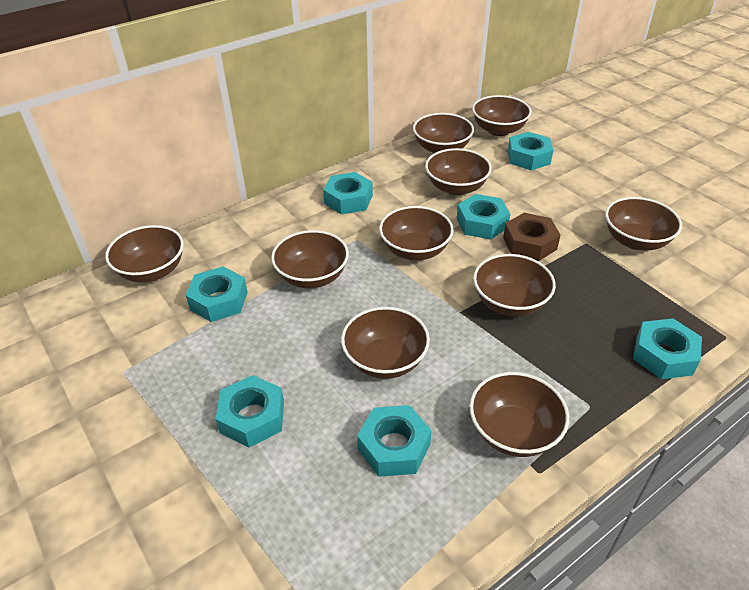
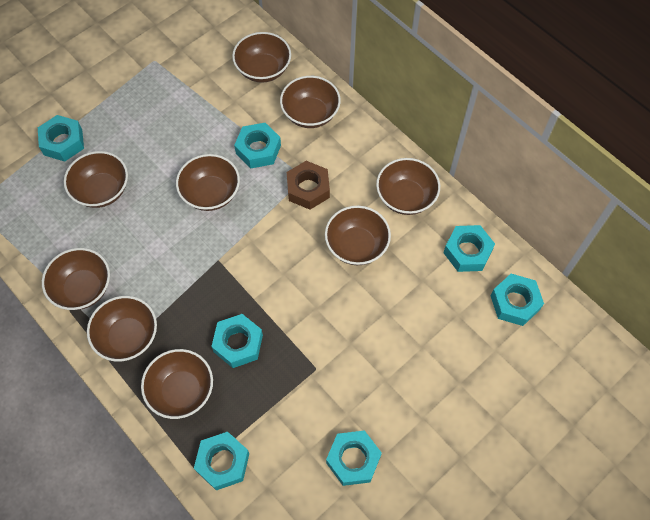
brown bowl: [105,225,184,282] [271,230,349,288] [341,307,430,379] [379,206,454,261] [413,113,474,153] [425,148,492,195] [470,372,569,457] [472,95,531,136] [473,254,556,317] [605,197,682,251] = 10 -> [42,248,110,310] [64,151,128,208] [87,296,157,362] [141,349,213,419] [176,154,240,211] [232,32,291,83] [280,76,341,128] [325,206,391,265] [376,158,440,215] = 9

